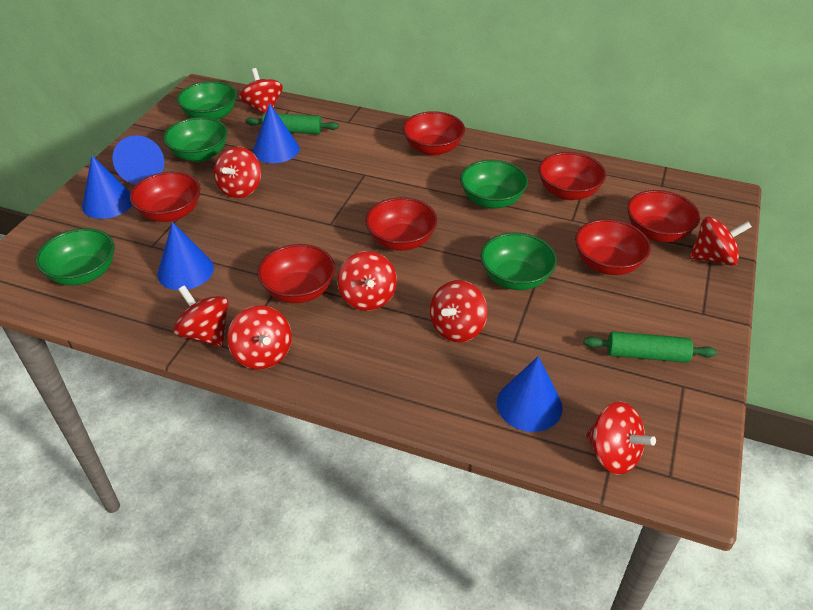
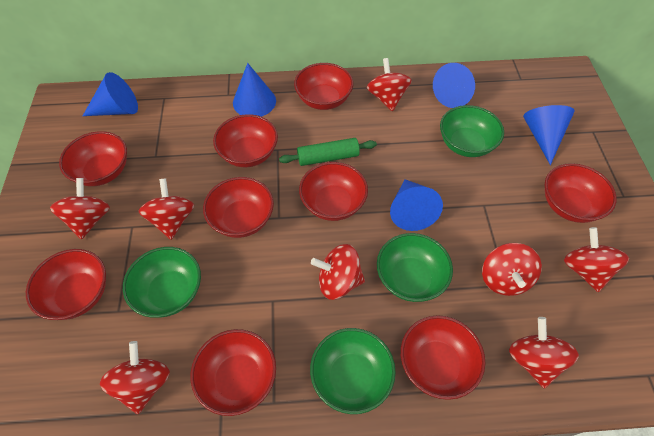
green bowl: [36,228,114,285] [163,117,228,162] [177,81,237,120] [460,160,528,209] [481,232,557,290] = 5 -> [123,247,201,318] [310,328,396,414] [377,233,453,302] [440,105,504,157] = 4
green rolling pin: [245,113,339,134] [584,331,717,363] = 2 -> [279,138,377,166] = 1
red bowl: [130,172,201,222] [258,244,335,303] [365,197,437,251] [403,111,465,156] [538,152,606,200] [575,219,651,275] [627,190,700,242] = 7 -> [26,249,106,320] [59,131,127,186] [191,329,276,416] [203,177,274,238] [213,114,278,167] [294,63,353,110] [299,162,368,221] [401,315,485,400] [545,163,617,223] = 9

